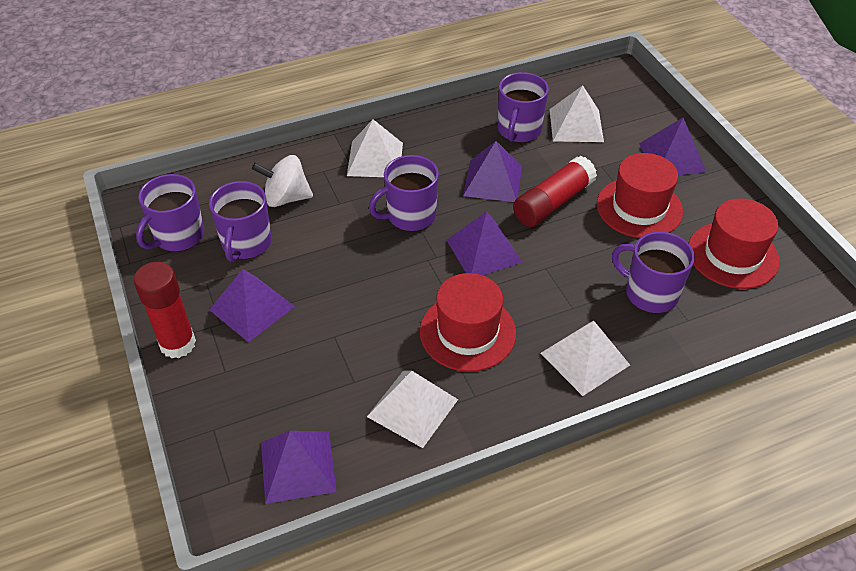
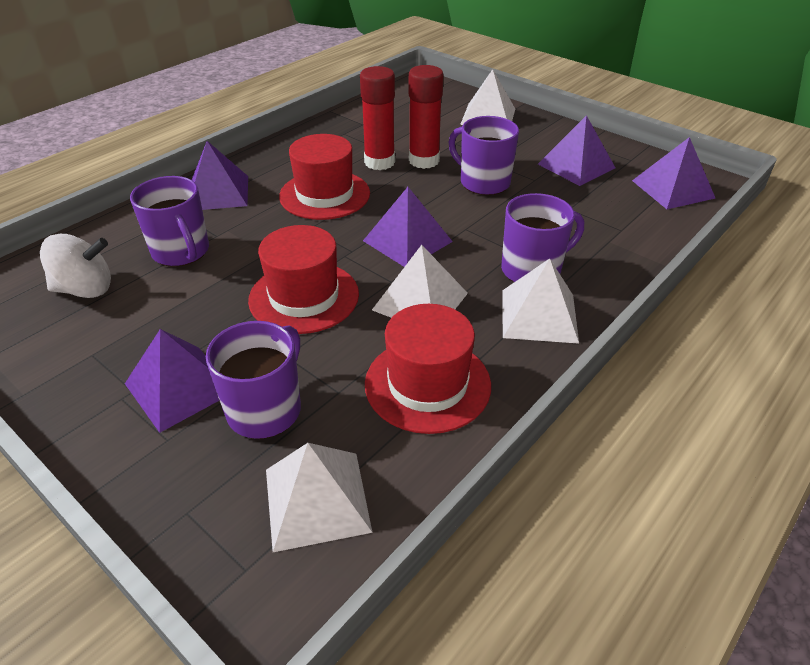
purple mug: [136,174,204,252] [209,181,272,262] [369,155,439,232] [498,72,549,143] [612,232,695,313] = 5 -> [130,176,209,267] [206,321,301,439] [449,116,519,195] [501,193,584,282] = 4

